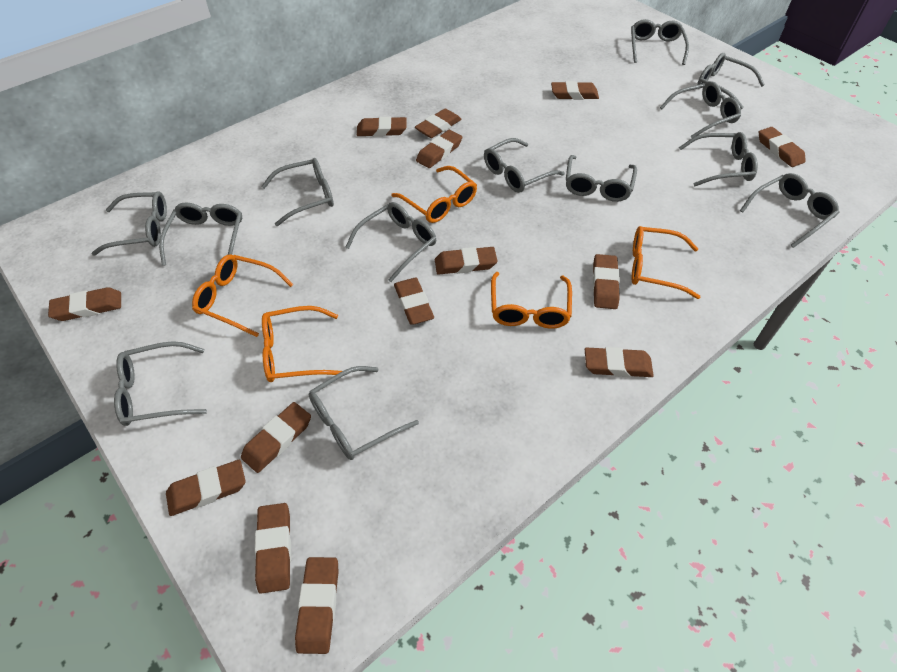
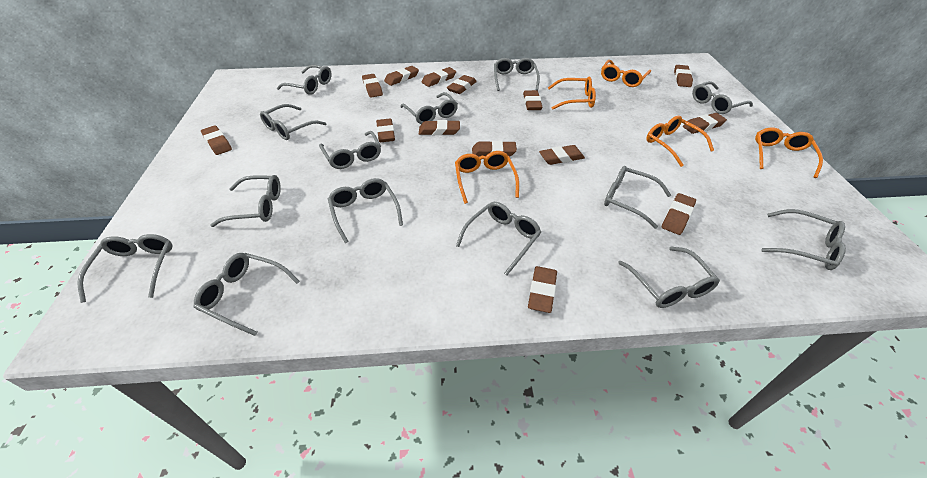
grey glasses: [91,192,167,256] [114,341,207,426] [159,202,242,266] [261,158,334,226] [309,366,419,460] [345,202,436,282] [484,138,565,193] [566,155,637,202] [631,19,689,65] [660,81,741,138] [679,132,758,186] [697,53,765,109] [740,173,839,248] = 13 -> [77,234,173,303] [194,253,300,336] [210,175,281,227] [260,104,326,140] [277,65,332,95] [319,131,381,169] [328,178,403,243] [400,92,458,124] [456,202,541,276] [494,58,540,91] [604,166,671,229] [618,246,720,308] [692,81,753,114] [761,209,846,270] = 14

